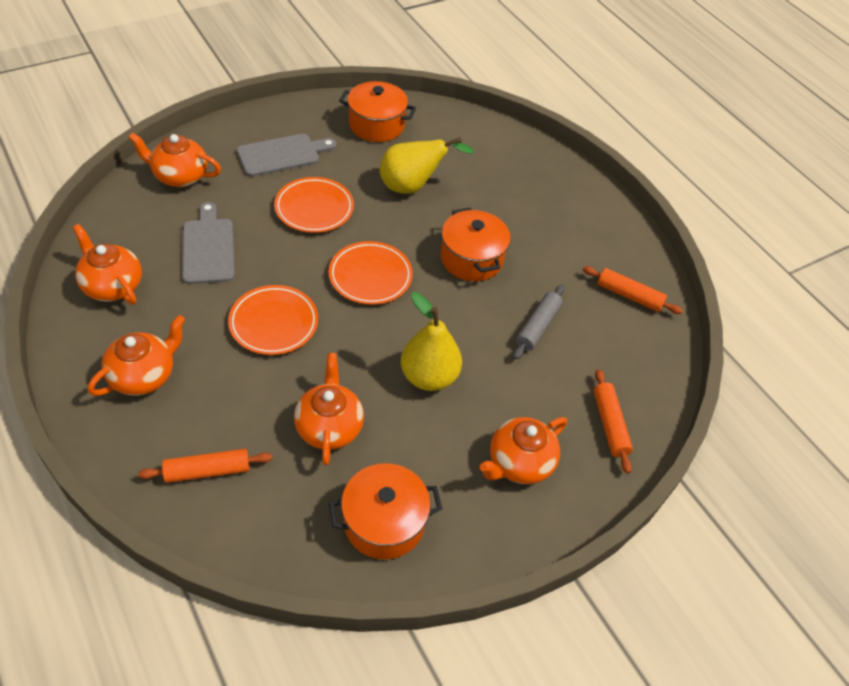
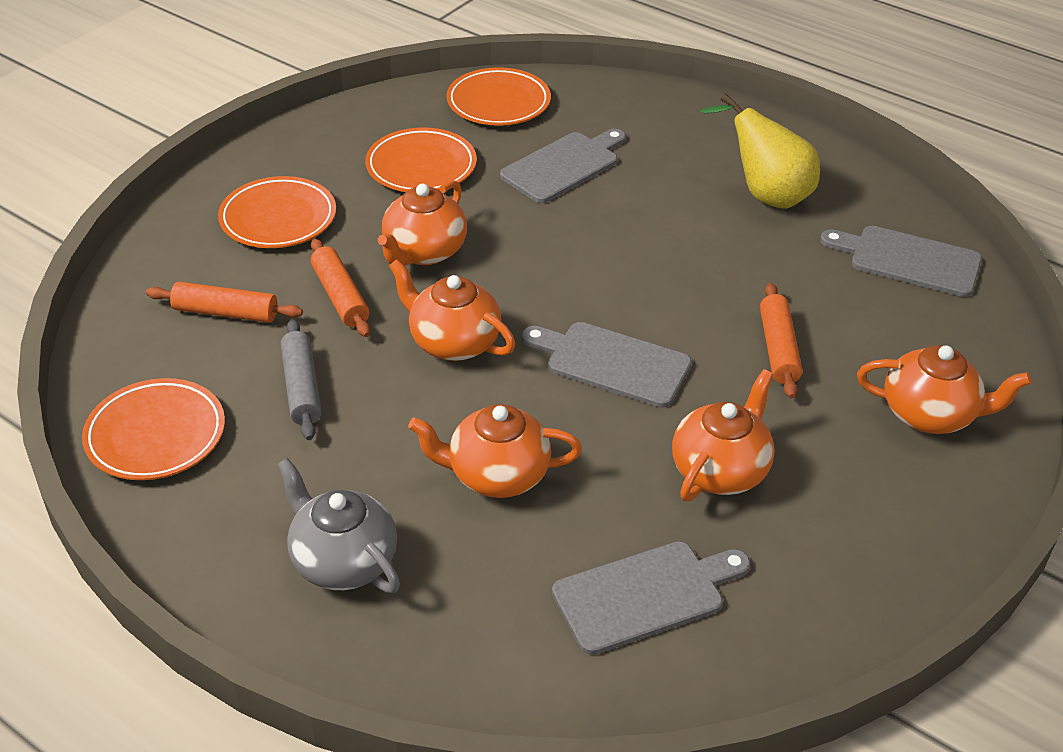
grey cutting board: [182,202,235,284] [237,134,337,177] = 2 -> [500,129,626,203] [522,322,692,408] [552,541,750,655] [820,226,982,297] = 4
grey teapot: none = 0 -> [277,458,400,593] = 1
orange plate: [228,285,318,355] [274,177,354,233] [329,241,413,305] = 3 -> [82,378,225,480] [218,176,336,248] [365,127,477,192] [447,67,551,126] = 4
orange pot: [329,463,442,560] [339,81,416,142] [441,208,511,281] = 3 -> none = 0
yellow pear: [380,137,474,194] [401,292,462,391] = 2 -> [700,93,820,209] = 1

